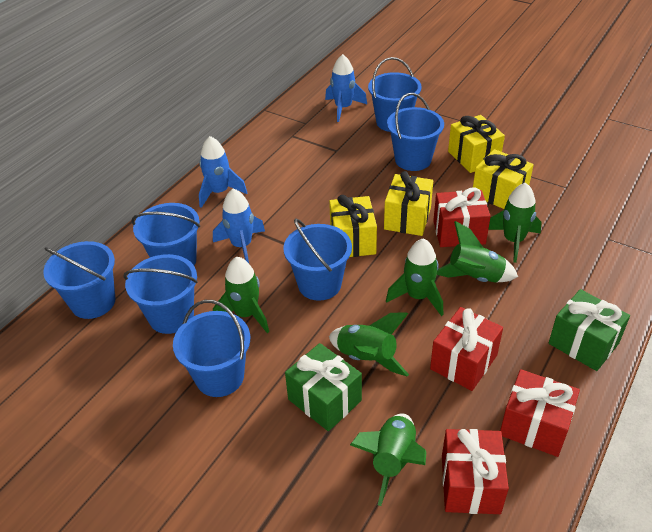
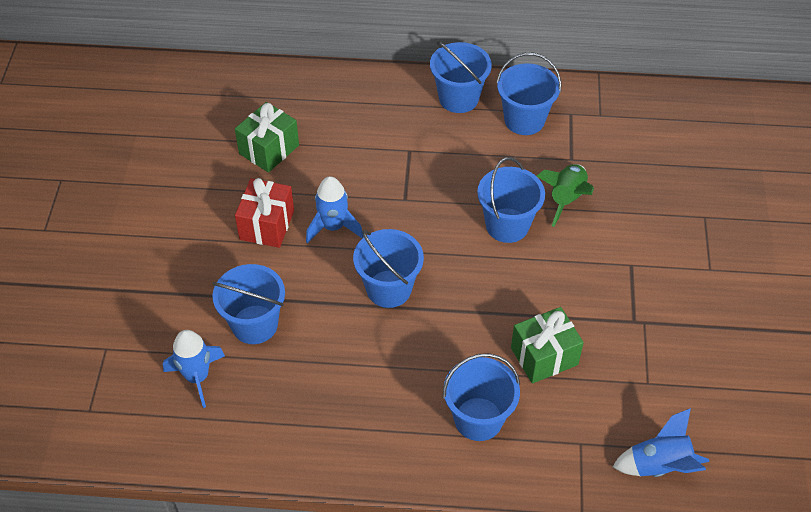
blue bucket: [43,241,116,319] [123,254,198,334] [131,203,200,265] [173,300,250,397] [283,218,352,301] [368,57,422,132] [387,93,444,171] = 7 -> [213,264,285,344] [353,229,424,308] [430,41,492,113] [443,353,520,441] [477,157,545,243] [496,53,561,135] = 6
green rocket: [213,257,269,333] [329,312,409,377] [350,413,427,506] [386,238,443,316] [437,221,518,283] [488,182,542,263] = 6 -> [537,164,594,227] = 1
red gift: [430,307,503,391] [433,187,491,247] [442,429,509,514] [500,369,580,457] = 4 -> [235,178,294,248] = 1
yellow gift: [329,195,377,257] [384,171,433,236] [448,115,505,173] [473,149,534,209] = 4 -> none = 0

